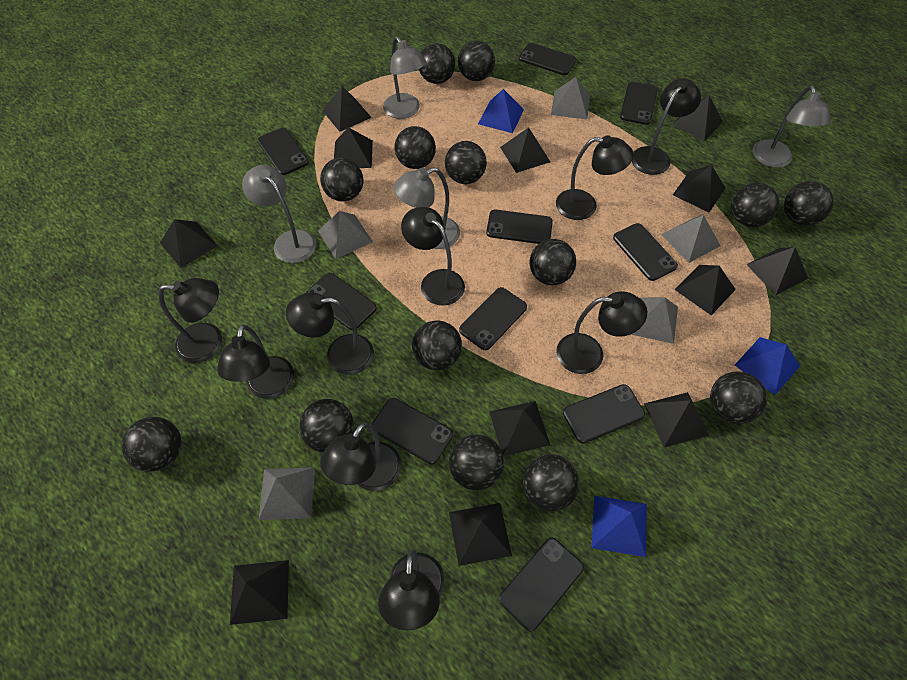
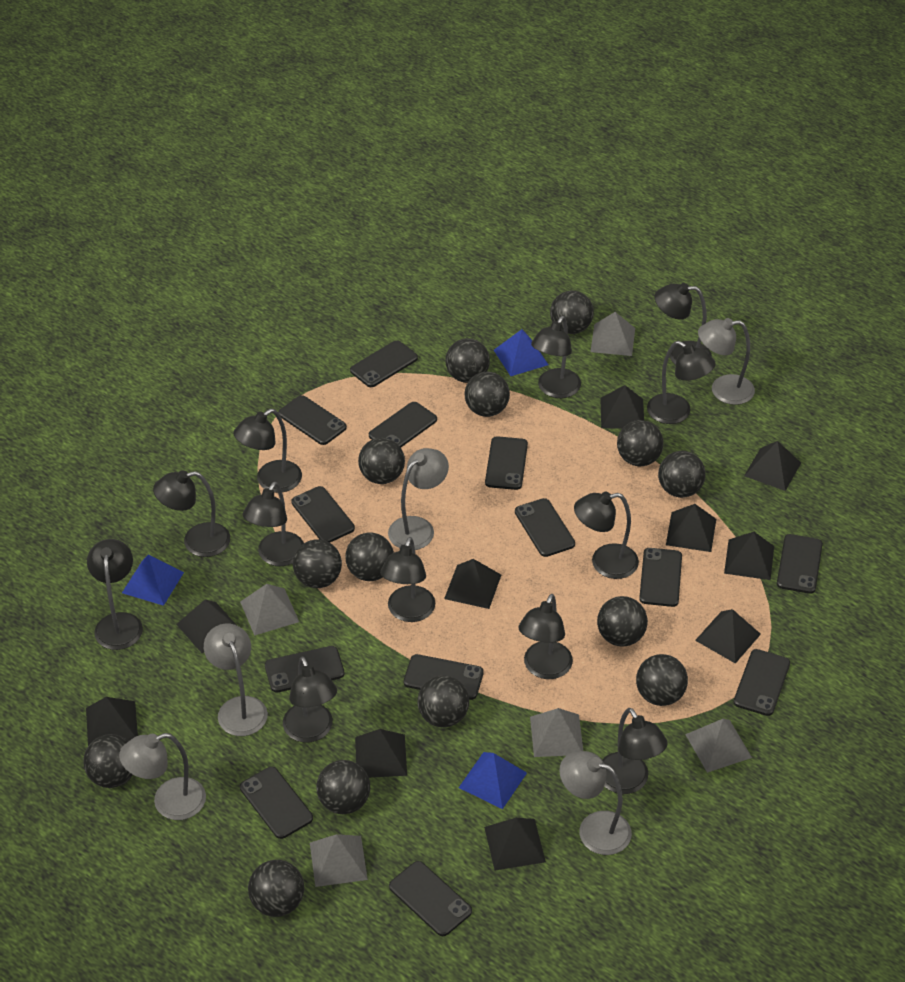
black lamp: [158,278,222,363] [217,324,294,399] [286,292,374,375] [320,423,401,491] [378,550,445,630] [401,207,465,306] [556,135,634,220] [556,291,647,374] [632,78,701,175] = 9 -> [87,539,143,650] [153,470,230,557] [233,409,302,493] [243,482,304,566] [283,656,337,742] [380,537,435,622] [519,594,573,679] [531,316,581,398] [574,492,639,579] [602,708,668,794] [647,341,716,424] [654,283,712,365] = 12
black phone: [258,128,309,175] [306,273,377,330] [371,398,453,464] [459,287,527,350] [486,210,553,244] [499,538,584,632] [519,43,576,75] [563,384,645,443] [613,223,678,281] [620,82,658,125] = 10 -> [240,767,313,839] [265,646,344,693] [278,395,347,445] [291,486,355,543] [350,340,418,387] [369,402,437,447] [389,861,472,936] [404,654,484,700] [485,436,528,490] [515,498,575,557] [639,548,682,607] [734,649,790,716] [777,534,823,594] = 13
black pyramid: [160,219,217,268] [230,560,289,625] [322,86,372,132] [334,127,373,168] [449,503,512,566] [489,401,550,456] [500,127,550,173] [644,392,709,447] [672,96,723,141] [673,165,725,212] [675,265,736,315] [746,247,808,295] = 12 -> [86,697,138,746] [176,600,236,653] [355,729,407,778] [444,559,501,609] [484,818,546,871] [600,385,644,429] [666,504,716,552] [695,609,761,664] [724,532,774,580] [744,441,801,491] = 10
grey lamp: [242,165,316,263] [383,36,427,119] [394,167,460,249] [753,86,830,168] = 4 -> [119,733,206,820] [204,624,268,736] [388,448,449,550] [559,751,632,855] [698,318,755,405] = 5

